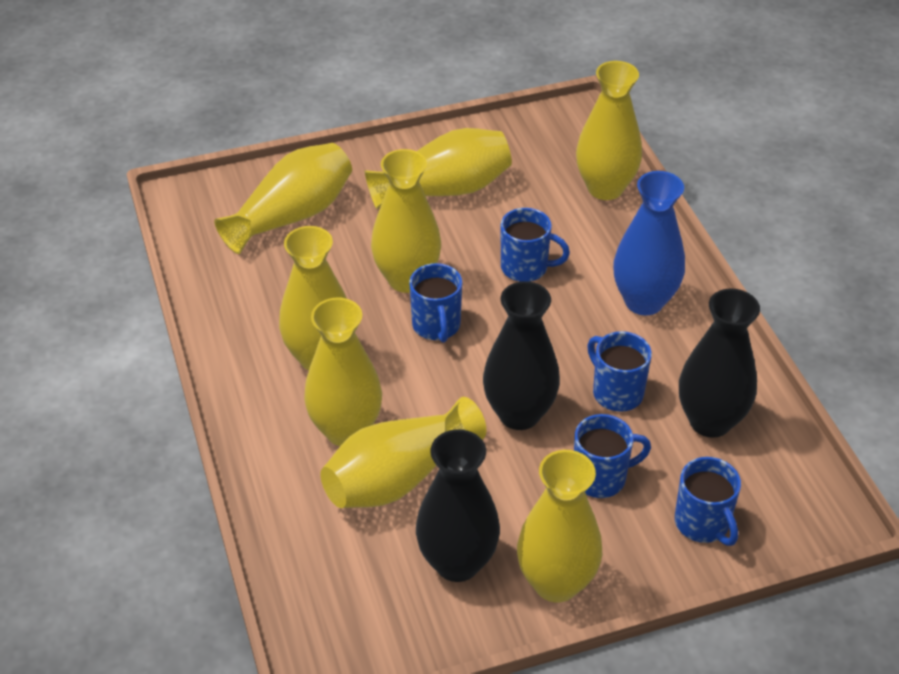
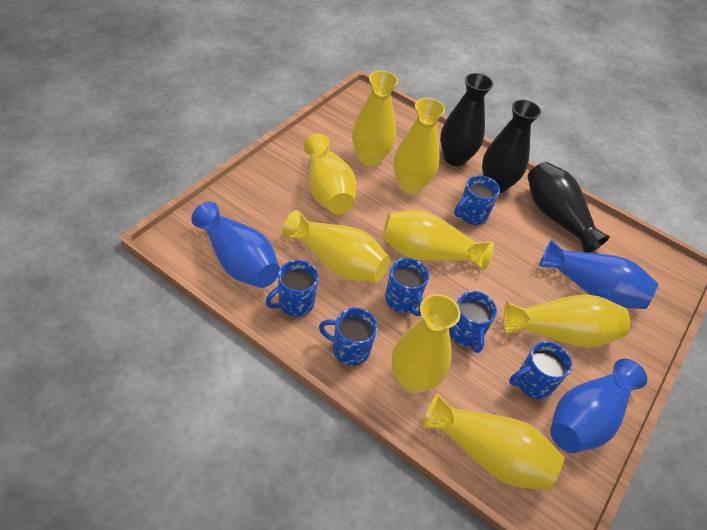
blue mug: [409,263,462,343] [501,208,570,282] [574,414,651,498] [587,331,652,412] [675,457,741,546] = 5 -> [265,260,319,316] [319,308,378,366] [385,258,429,316] [449,291,497,353] [454,175,500,225] [509,341,572,399] = 6
blue vase: [613,171,685,315] = 1 -> [192,201,280,288] [539,239,658,309] [550,359,647,453] = 3

